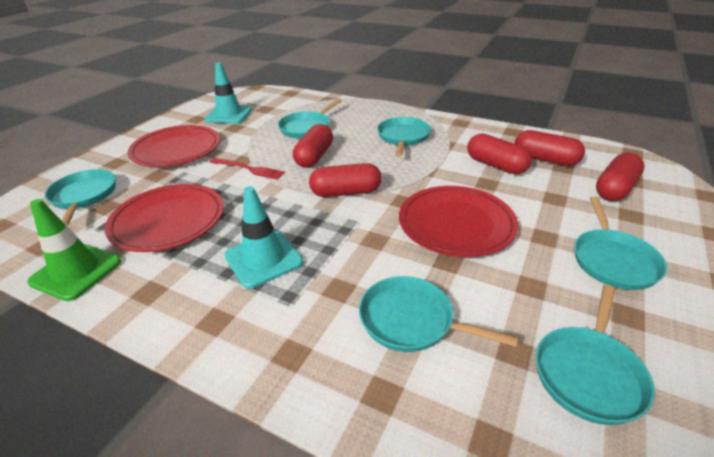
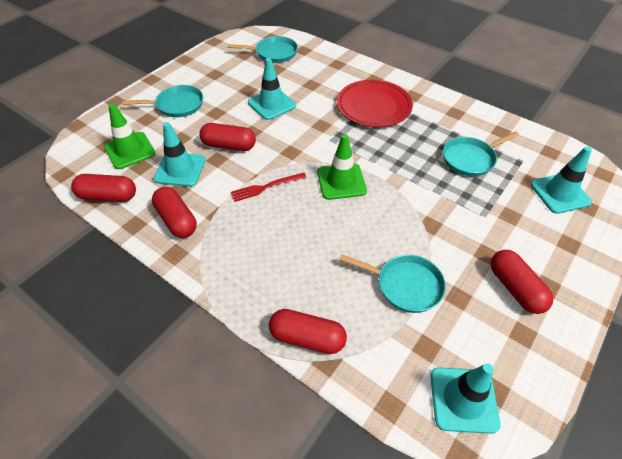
green traffic cone: [27,199,121,301] = 1 -> [104,103,156,169] [317,134,367,200] = 2
red plate: [105,184,224,252] [128,125,220,167] [399,186,518,257] = 3 -> [337,80,413,127] = 1
turquoise pan: [45,169,116,226] [278,99,342,139] [359,276,518,352] [377,117,431,157] [536,285,655,425] [574,196,667,290] = 6 -> [122,85,203,117] [228,36,298,63] [339,254,446,313] [443,131,519,176] = 4
turquoise traffic cone: [205,62,252,124] [224,186,303,289] = 2 -> [153,122,206,187] [248,58,296,120] [430,364,500,434] [531,146,592,214] = 4

